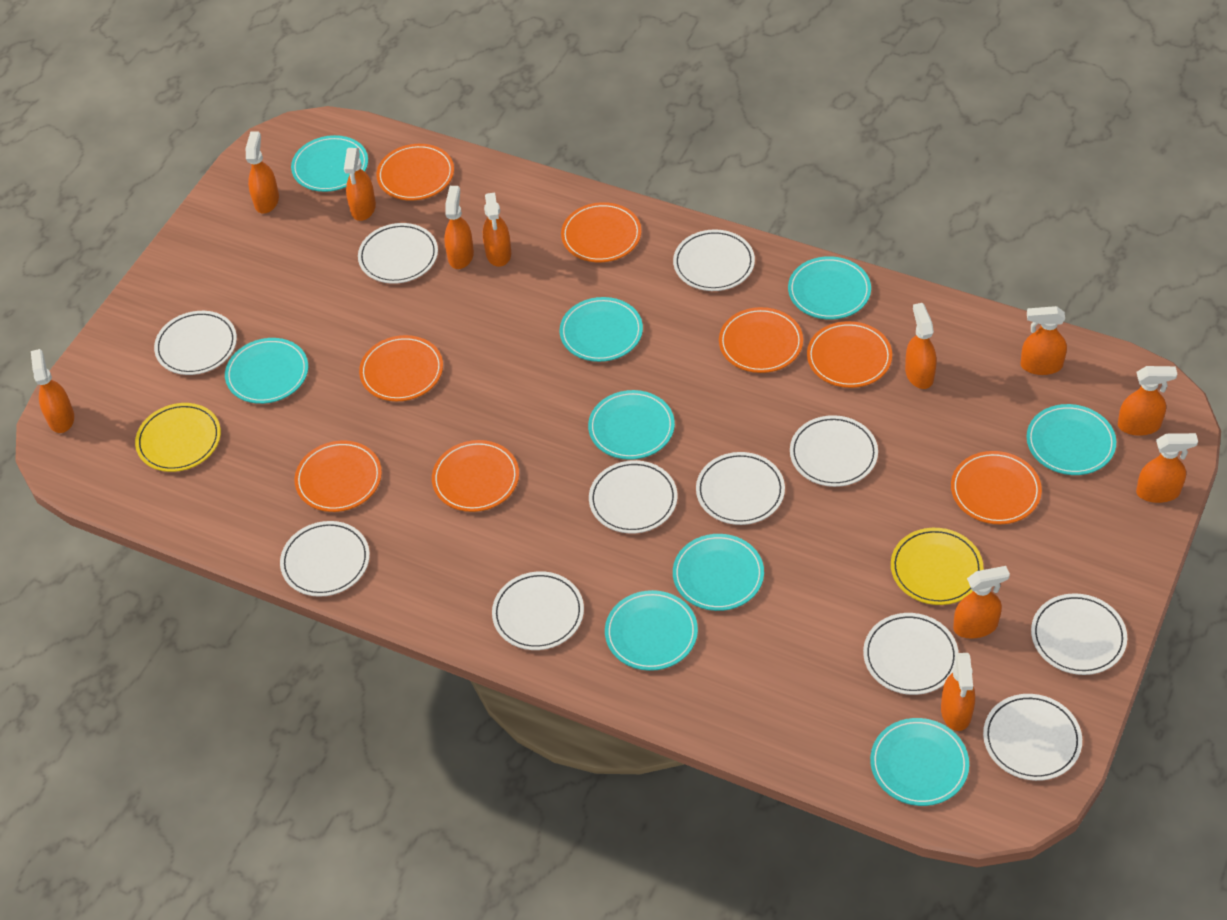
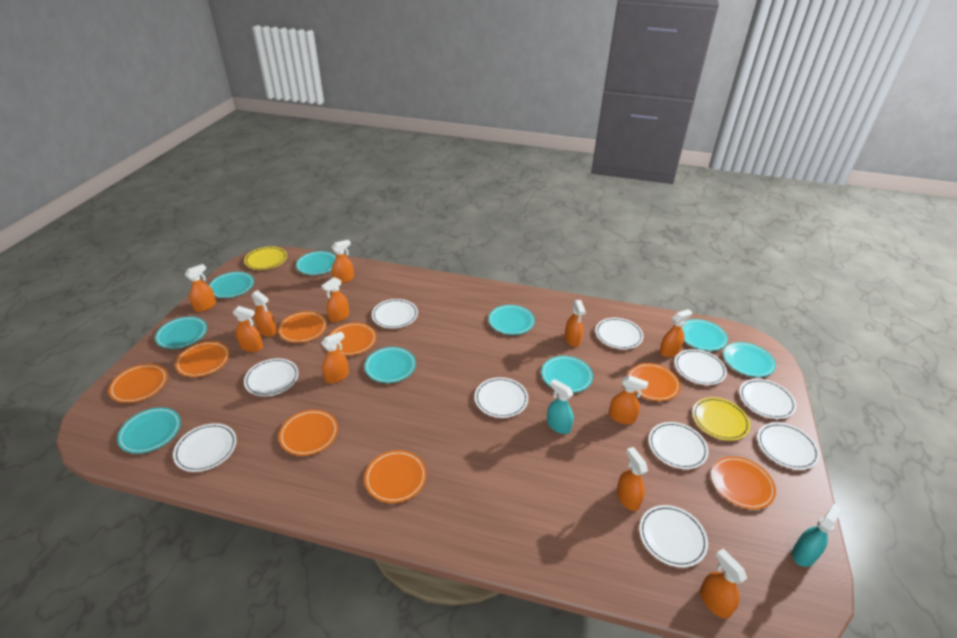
turquoise spray bottle: none = 0 -> [547,379,574,434] [792,504,842,567] = 2
white plate: [154,311,237,375] [280,521,370,597] [358,223,438,284] [492,571,584,650] [589,460,677,533] [673,229,755,291] [696,452,785,525] [790,415,878,487] [863,613,959,695] [983,694,1082,781] [1031,593,1127,675] = 11 -> [173,423,237,472] [244,358,299,396] [372,299,418,329] [475,377,528,418] [595,318,644,349] [639,505,708,568] [649,422,709,469] [674,349,727,385] [739,379,796,419] [757,422,820,470] = 10

